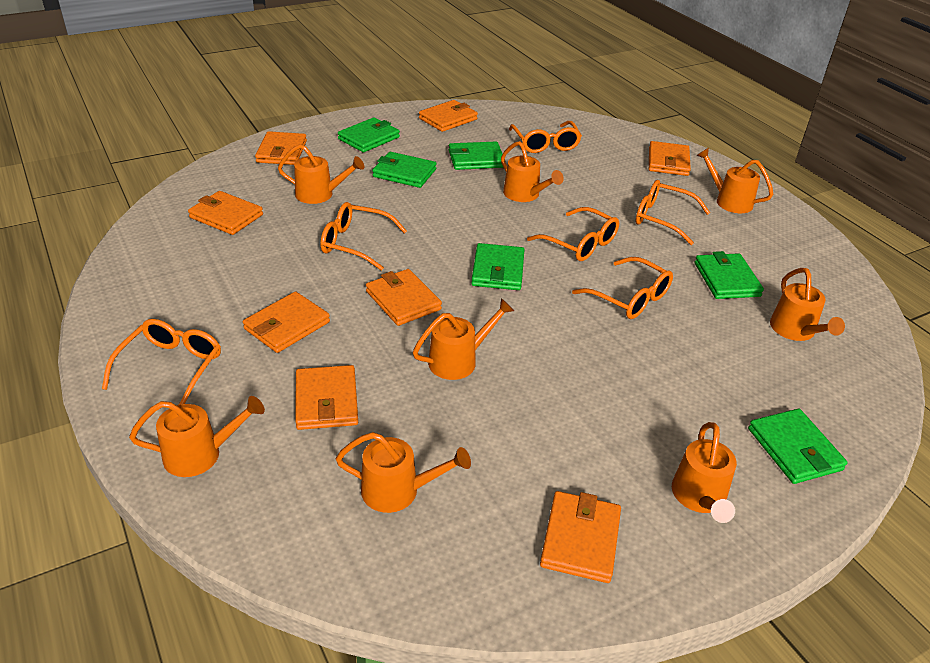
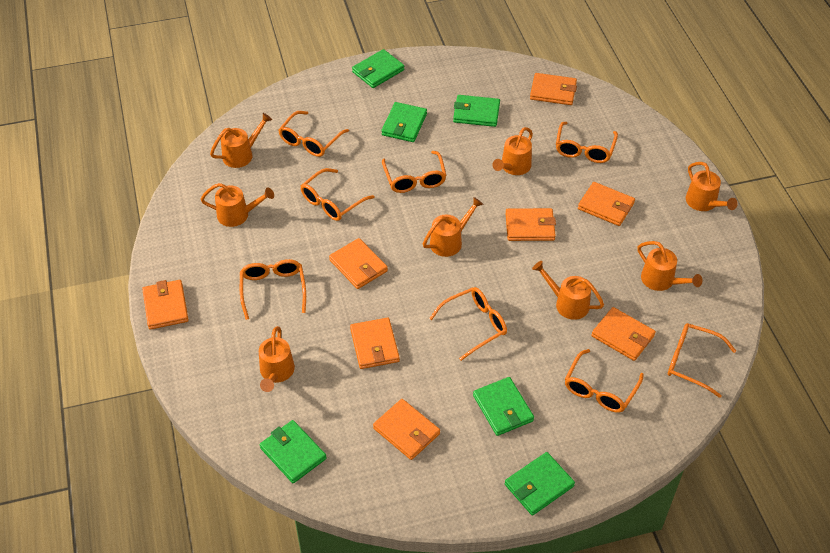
orange glasses: [102,319,221,405] [320,202,407,271] [509,121,582,153] [527,207,619,261] [572,257,673,319] [636,180,710,245] = 6 -> [240,259,306,320] [278,111,349,157] [301,168,375,221] [382,151,446,193] [429,287,507,361] [556,122,618,163] [565,349,644,413] [668,323,736,398] = 8

